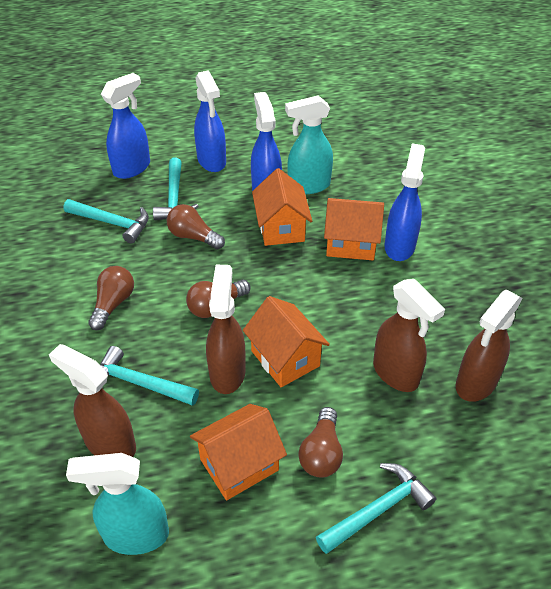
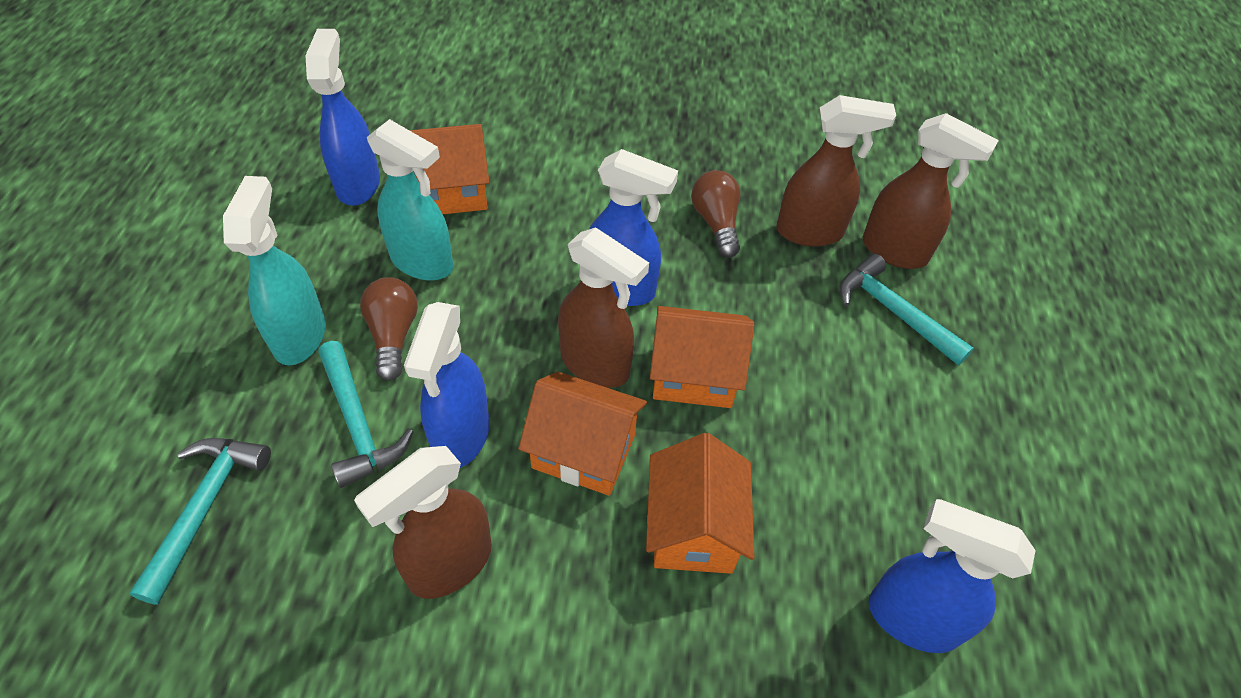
brown light bulb: [88,266,134,330] [167,204,225,250] [186,280,251,318] [299,407,343,478] = 4 -> [360,277,418,381] [691,170,740,258] = 2
turquoise hammer: [63,199,149,244] [100,346,199,406] [153,157,198,220] [316,463,436,554] = 4 -> [130,438,271,604] [318,341,413,488] [839,254,974,365] = 3

